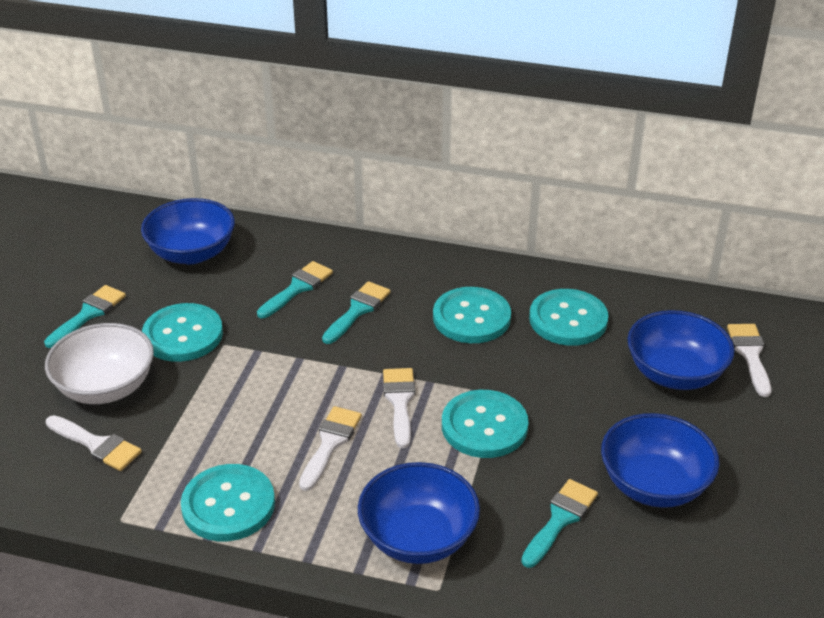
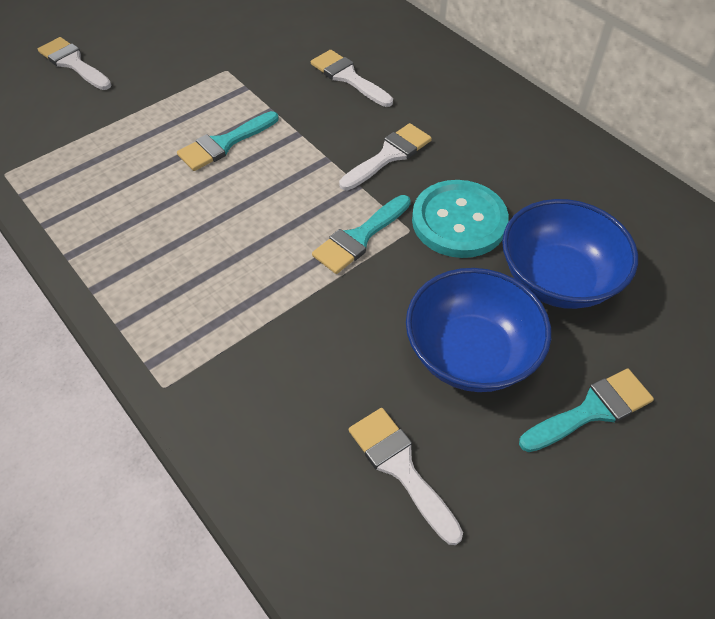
blue bowl: [141,198,235,264] [358,462,480,564] [601,413,720,508] [627,310,735,390] = 4 -> [406,268,551,392] [502,199,638,309] = 2
turquoise brush: [44,285,126,348] [257,261,333,318] [322,281,391,344] [521,479,598,568] = 4 -> [177,111,278,171] [312,195,411,274] [519,368,654,452] = 3
turquoise button: [142,303,223,362] [181,464,275,541] [433,287,511,343] [442,390,528,458] [529,289,608,346] = 5 -> [412,180,509,258] = 1
white bowl: [45,323,154,404] = 1 -> none = 0

